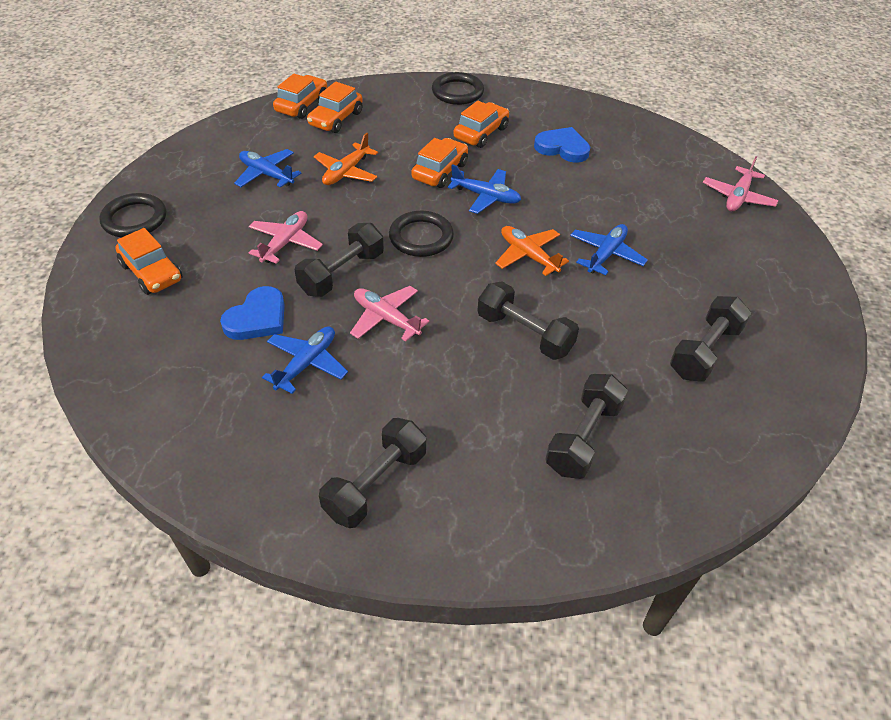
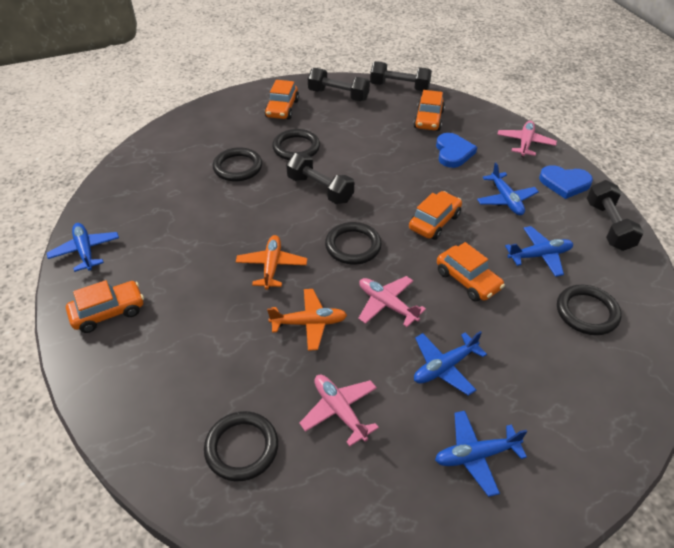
black dumbbell: [295,223,384,297] [319,418,426,528] [477,282,579,360] [546,374,628,479] [670,296,751,382] = 5 -> [286,153,354,204] [308,68,370,101] [370,61,432,91] [587,180,644,251] = 4
black ring: [99,193,166,238] [389,211,454,257] [432,72,484,105] = 3 -> [204,411,278,481] [213,147,262,181] [272,129,320,160] [325,222,382,265] [557,285,621,335] = 5
blue plane: [234,149,301,188] [262,326,348,394] [448,164,521,214] [570,224,648,275] = 4 -> [47,223,119,272] [414,331,487,396] [435,411,527,497] [477,163,539,215] [505,226,573,277] = 5

